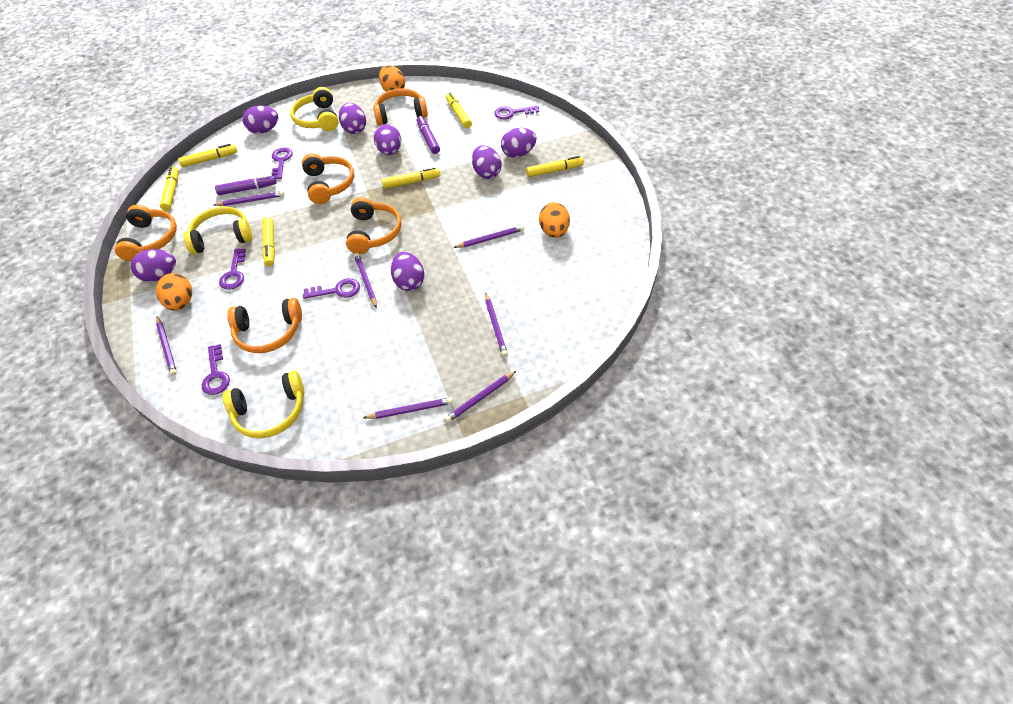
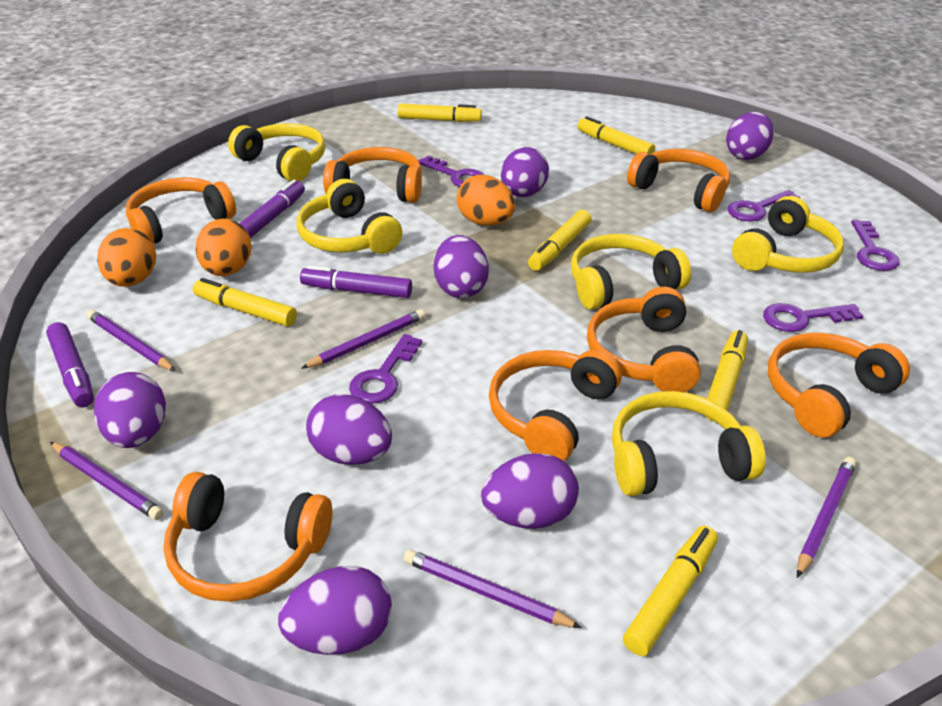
orange headphones: [115,205,177,261] [227,298,302,353] [302,153,354,204] [346,197,402,254] [373,88,428,125] = 5 -> [126,178,236,243] [163,472,332,602] [323,147,422,203] [489,350,622,461] [587,287,701,392] [627,149,730,212] [768,333,910,437] = 7
purple marker: [215,175,277,195] [417,116,440,154] = 2 -> [46,322,94,407] [239,180,305,238] [300,266,412,298] = 3
purple pencil: [156,316,177,376] [214,191,284,206] [354,253,377,308] [363,397,453,419] [444,371,516,423] [453,225,524,248] [485,293,508,357] = 7 -> [50,442,164,520] [87,310,176,371] [301,309,425,369] [404,549,582,628] [797,457,856,578] = 5
yellow headphones: [183,207,253,254] [223,371,304,438] [290,87,339,131] = 3 -> [228,123,325,182] [297,179,403,254] [571,234,691,310] [612,391,766,496] [732,196,844,273] = 5

